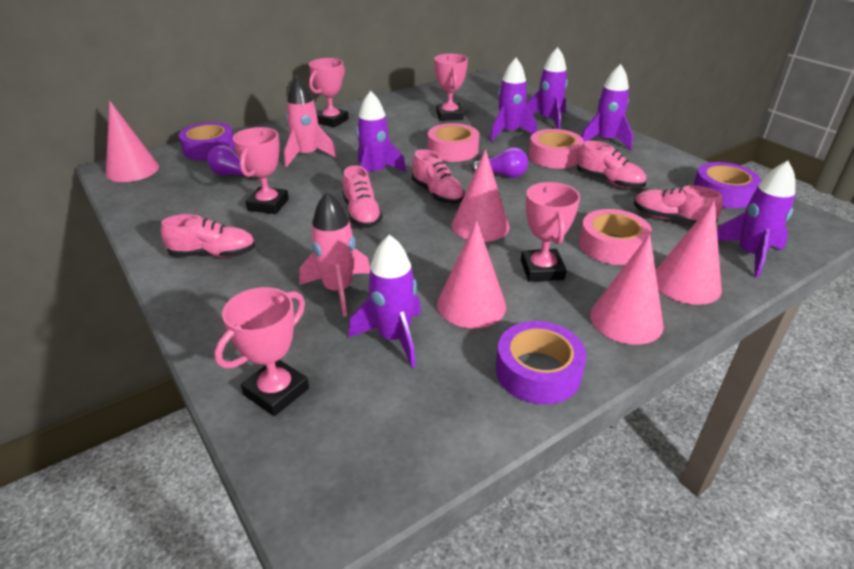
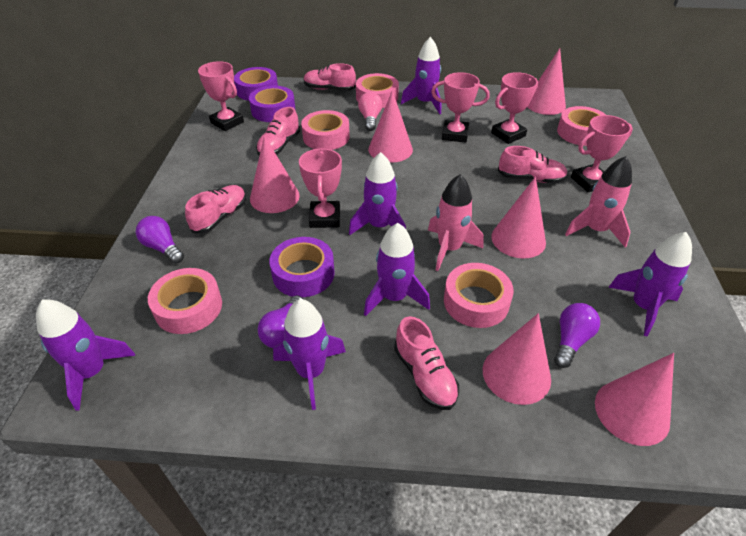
pink cone: [106,101,159,182] [437,221,506,328] [452,149,509,242] [590,234,664,345] [655,201,722,305] = 5 -> [250,136,300,213] [368,90,413,163] [483,313,551,405] [491,177,546,259] [528,48,566,115] [595,353,674,446] = 6
pink light bulb: none = 0 -> [358,92,383,131] = 1
pink tape: [428,123,479,162] [529,129,584,169] [579,209,652,265] = 3 -> [148,268,222,334] [301,110,350,150] [356,73,399,108] [444,263,514,328] [557,106,606,146] = 5
purple light bulb: [207,145,258,180] [471,147,528,178] = 2 -> [136,216,184,264] [258,295,304,348] [554,303,600,368] = 3

